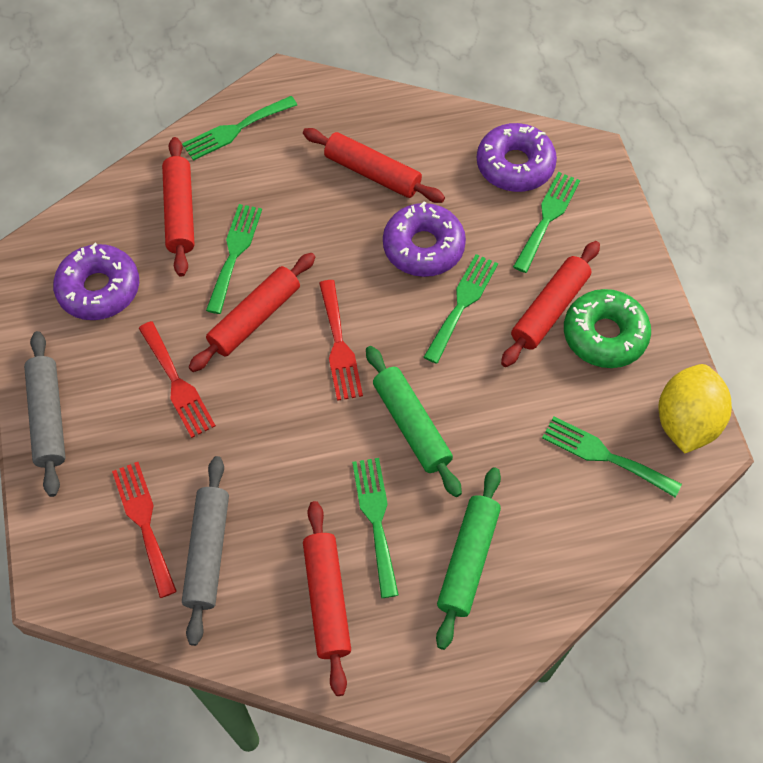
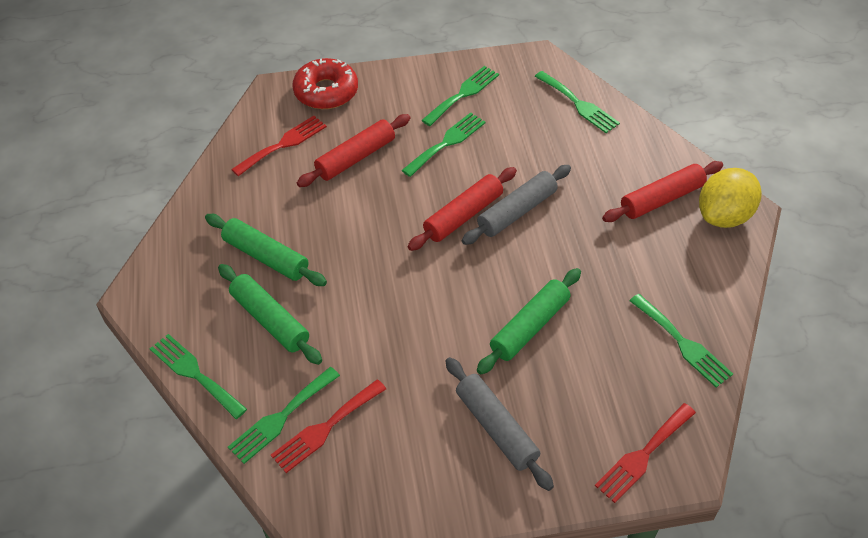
green donut: [564,289,651,368] = 1 -> none = 0
green rolling pin: [366,346,462,497] [436,467,501,650] = 2 -> [205,214,327,286] [218,264,322,365] [477,268,581,375] = 3
purple donut: [53,243,139,320] [383,201,466,277] [477,123,557,192] = 3 -> none = 0
red donut: none = 0 -> [292,58,358,109] = 1
red rolling pin: [162,137,195,277] [189,253,315,372] [303,128,445,203] [303,501,351,696] [501,241,600,367] = 5 -> [297,114,411,187] [408,167,517,251] [602,161,723,222] = 3

